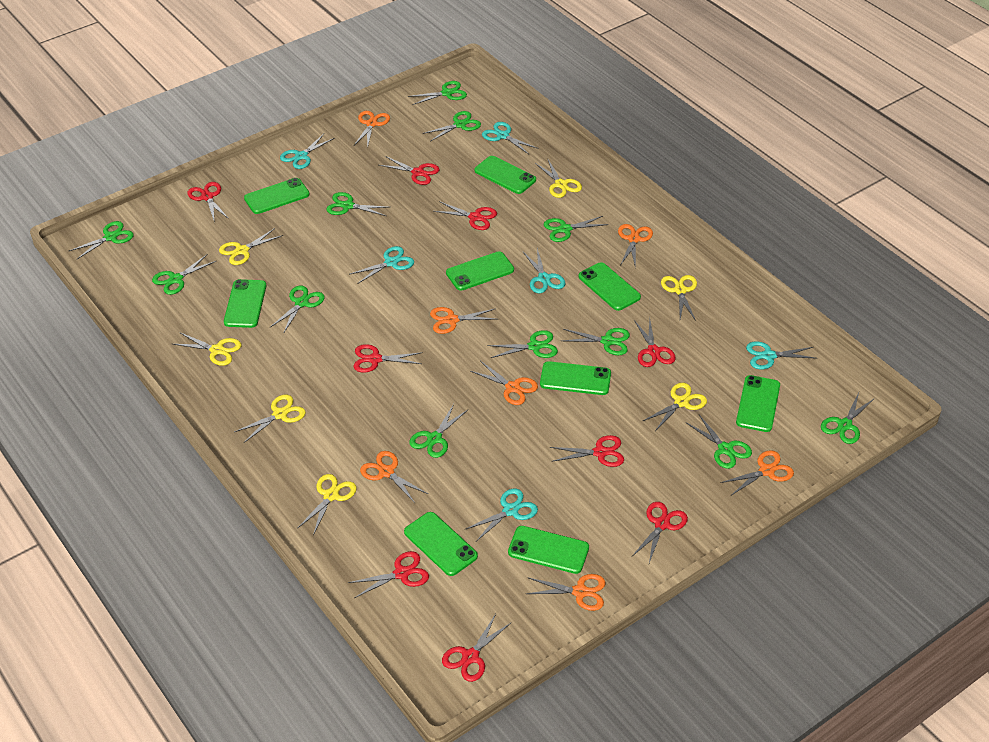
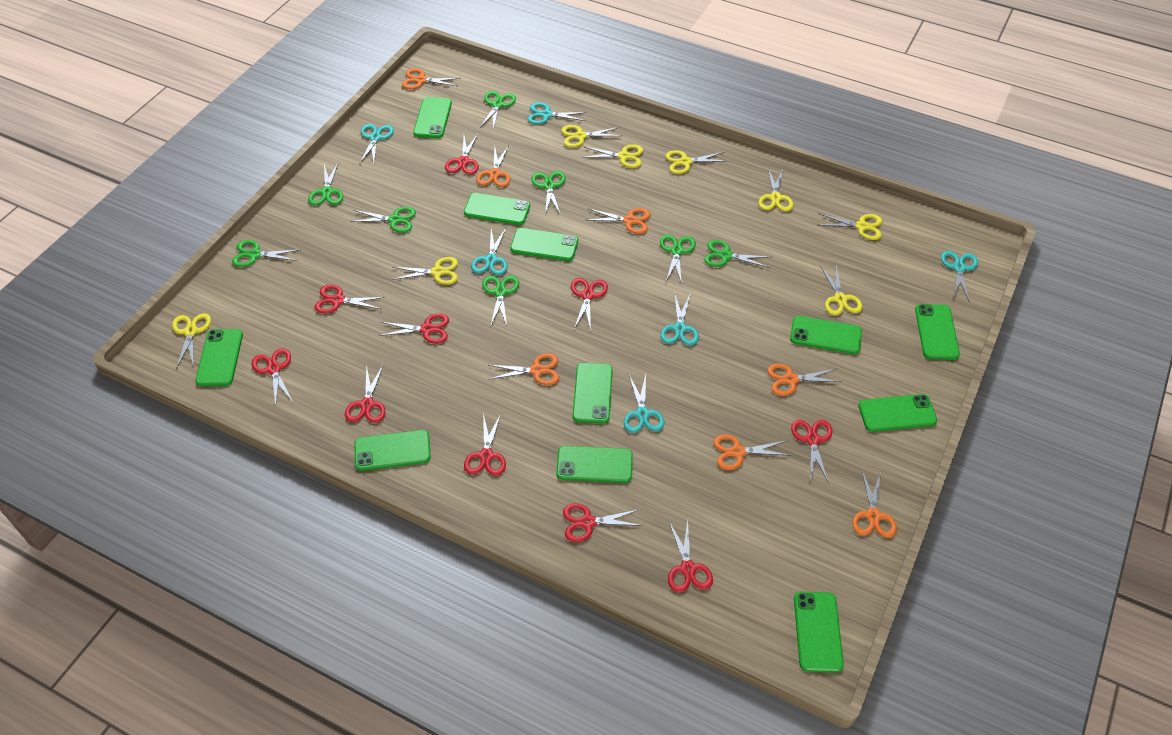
green phone: [224,279,266,328] [244,178,310,214] [404,512,478,576] [446,251,514,291] [474,156,536,194] [508,526,589,574] [540,361,611,395] [578,262,641,311] [736,375,780,432] = 9 -> [195,329,243,386] [354,430,431,471] [413,97,452,138] [464,193,530,225] [510,228,578,261] [556,446,633,483] [573,363,613,424] [790,316,862,354] [794,592,844,672] [859,394,937,432] [915,304,960,360] = 11
green scissors: [69,221,134,260] [152,254,216,295] [270,286,325,334] [326,192,389,216] [408,81,467,105] [409,404,468,458] [422,111,481,141] [487,330,558,358] [544,216,609,242] [562,328,630,355] [687,415,752,469] [821,393,875,444] = 12 -> [232,240,301,267] [308,162,343,205] [350,207,416,233] [480,91,516,130] [482,276,519,327] [531,171,566,215] [660,234,696,284] [704,240,771,268] = 8
red scissors: [187,182,229,223] [348,551,429,598] [354,344,423,373] [379,156,439,185] [434,201,497,230] [442,614,512,682] [550,435,624,467] [632,502,688,563] [634,318,676,367] = 9 -> [252,348,293,407] [314,284,385,314] [345,364,386,423] [379,313,449,344] [445,134,479,175] [464,413,506,476] [563,503,643,542] [571,278,608,331] [668,520,713,592] [791,420,833,482] = 10
yellow scissors: [173,332,241,366] [219,228,283,265] [234,395,306,443] [297,474,357,535] [535,158,582,198] [643,383,707,431] [661,275,697,321] = 7 -> [172,313,211,369] [392,257,458,285] [561,125,621,148] [582,144,643,168] [665,150,726,174] [759,169,793,212] [820,214,882,240] [820,266,863,316] = 8

